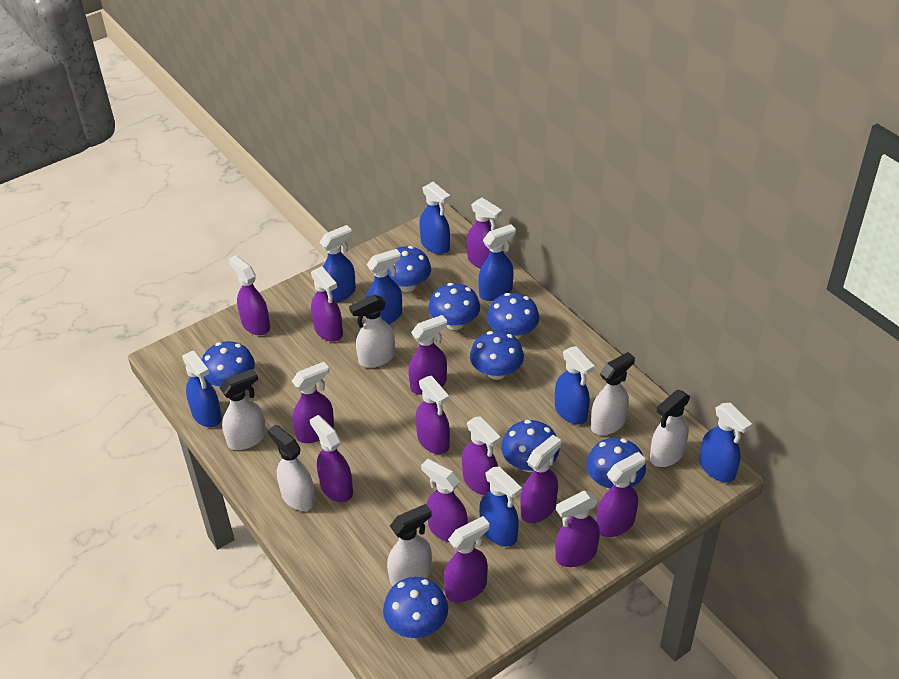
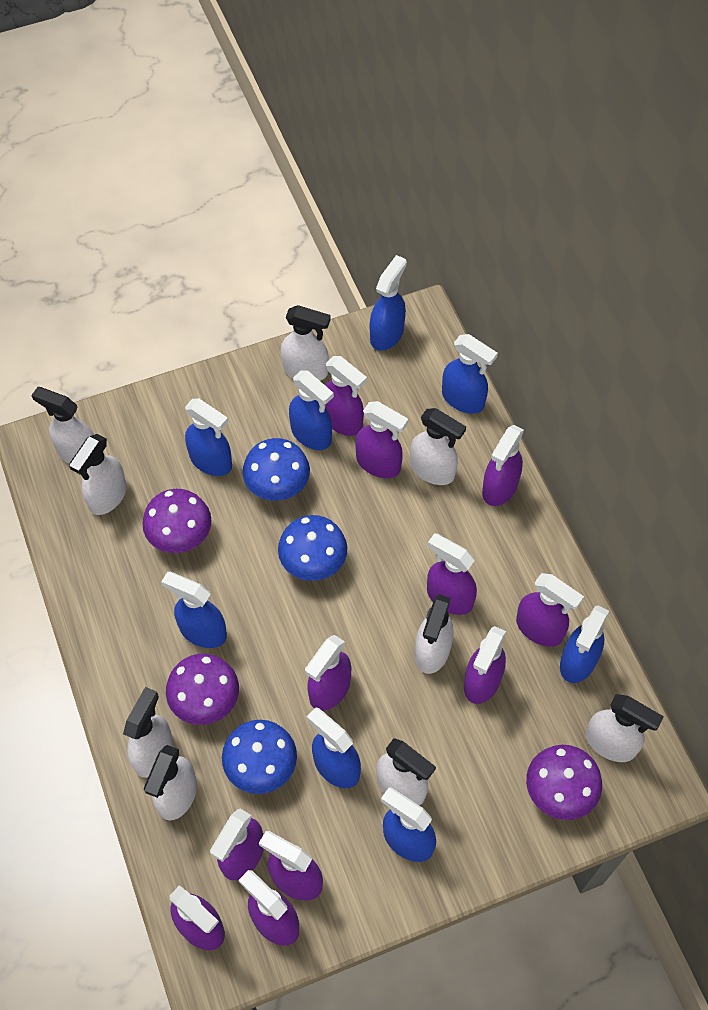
blue mushroom: [202,341,255,386] [383,577,448,638] [388,246,431,292] [428,283,480,330] [470,331,524,380] [487,293,539,339] [501,420,560,472] [586,438,646,489] = 8 -> [222,720,297,794] [243,438,310,501] [278,515,347,581] = 3
purple mushroom: none = 0 -> [142,489,212,553] [166,654,239,725] [526,745,602,820] = 3
purple spray bottle: [228,255,270,335] [292,362,334,443] [310,415,353,502] [311,266,343,342] [408,315,447,395] [416,376,450,454] [421,459,468,542] [444,516,489,602] [462,416,501,495] [467,198,502,269] [520,435,561,523] [555,491,600,567] [597,452,646,537] = 13 -> [170,885,225,950] [210,809,264,880] [239,870,299,946] [259,831,323,900] [305,635,351,711] [325,356,367,436] [355,401,408,478] [427,533,477,615] [464,626,506,704] [482,425,524,506] [516,573,584,647] = 11
white spray bottle: [220,369,266,450] [268,425,315,511] [349,294,395,368] [387,504,432,586] [591,352,635,435] [650,390,691,467] = 6 -> [31,387,94,464] [69,434,127,515] [123,687,173,778] [144,745,197,820] [281,305,331,381] [376,738,436,805] [410,408,466,485] [415,594,453,674] [586,694,664,762] = 9

